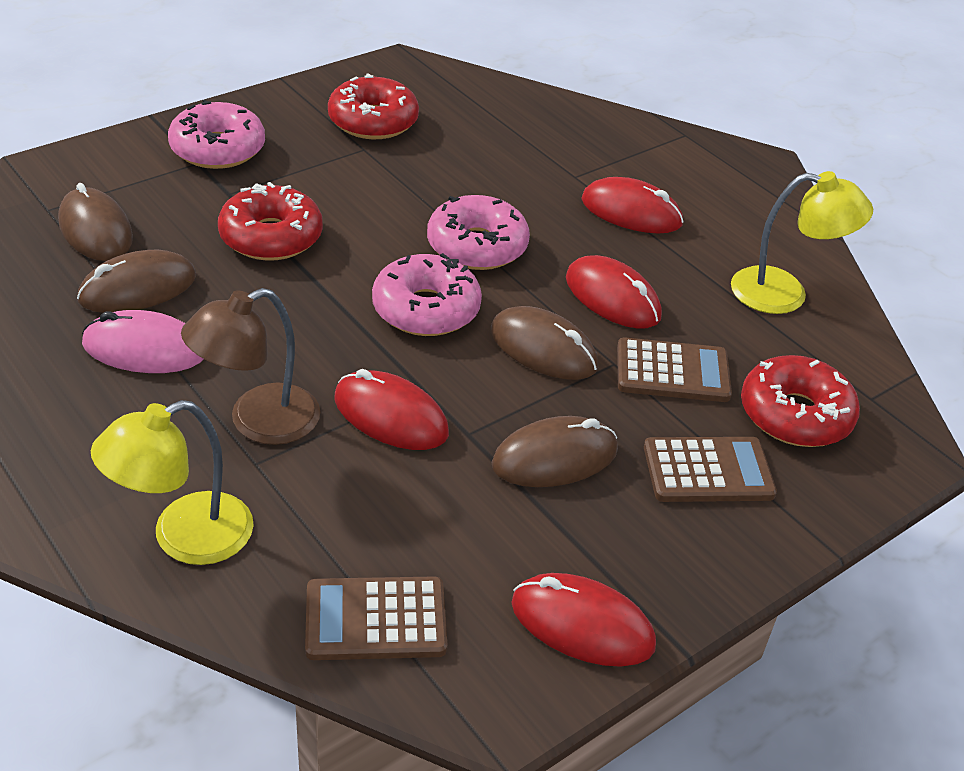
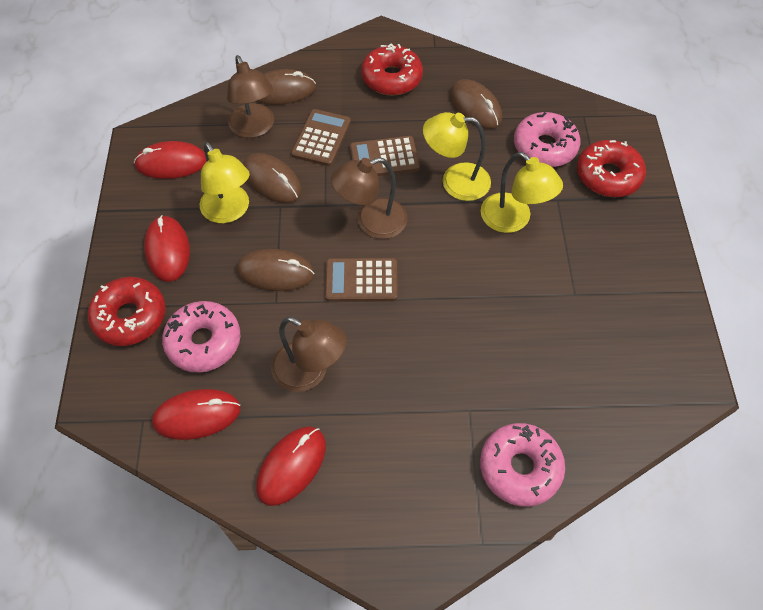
brown lamp: [181,288,320,445] = 1 -> [227,55,274,138] [271,317,347,392] [331,157,407,239] = 3
pink mouse: [82,310,203,373] = 1 -> none = 0
yellow lamp: [91,400,254,565] [731,171,873,314] = 2 -> [200,142,250,223] [423,112,491,201] [481,152,563,233] = 3

